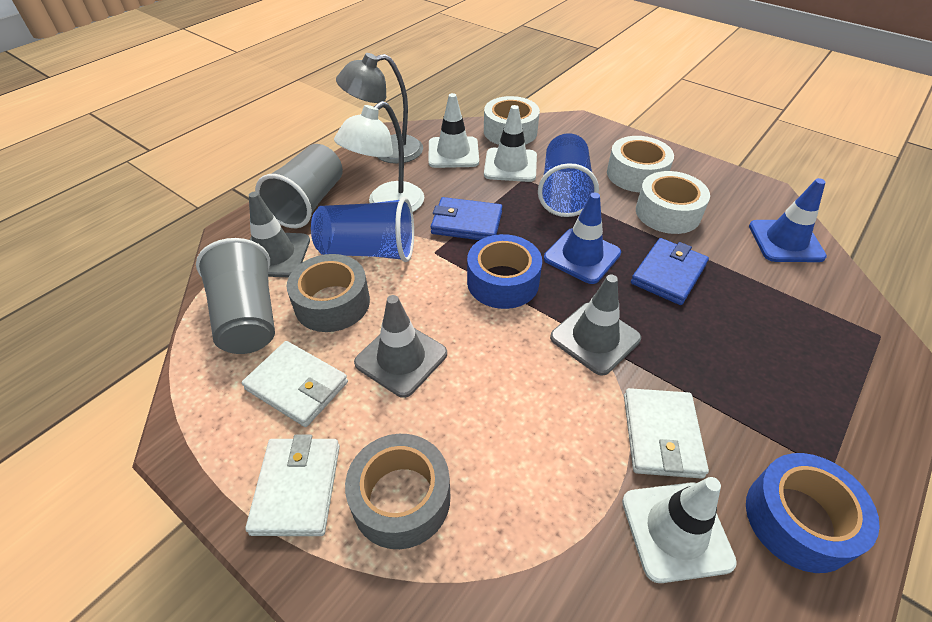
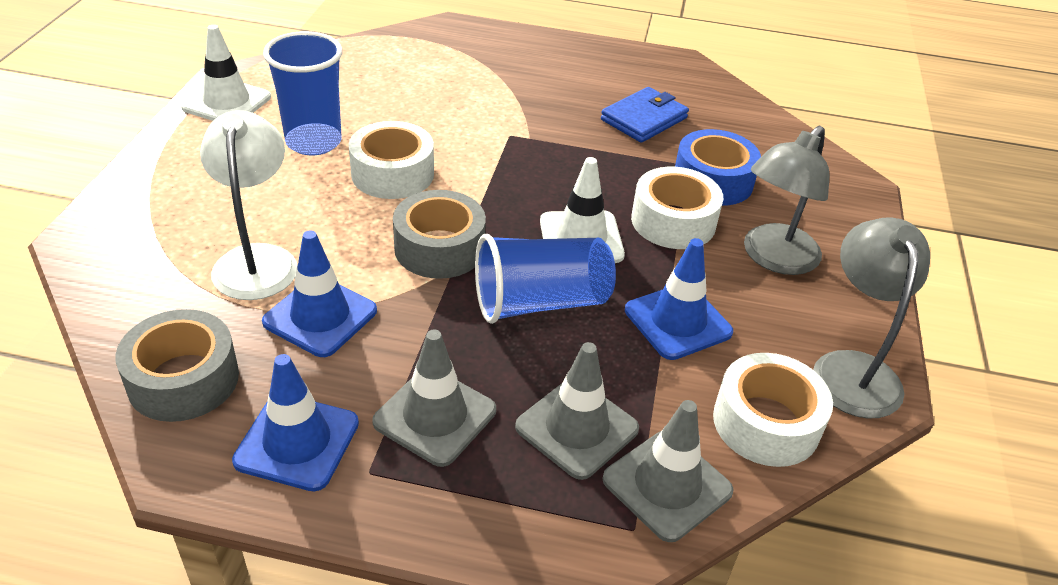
blue tape: [467,234,542,309] [746,453,880,573] = 2 -> [675,129,761,206] = 1
blue traffic cone: [544,193,621,284] [749,178,827,262] = 2 -> [232,354,359,491] [262,230,377,357] [625,238,733,360] = 3
blue wallet: [431,197,502,240] [631,238,709,305] = 2 -> [601,87,689,143] = 1
grey cup: [196,238,275,354] [255,144,343,228] = 2 -> none = 0
grey lamp: [336,53,423,164] = 1 -> [744,126,829,275] [813,217,930,419] = 2
white traffic cone: [428,93,479,168] [484,105,537,182] [622,477,737,583] = 3 -> [181,25,271,121] [540,157,625,263] = 2
white wallet: [242,341,348,427] [245,435,340,536] [624,388,709,479] = 3 -> none = 0

